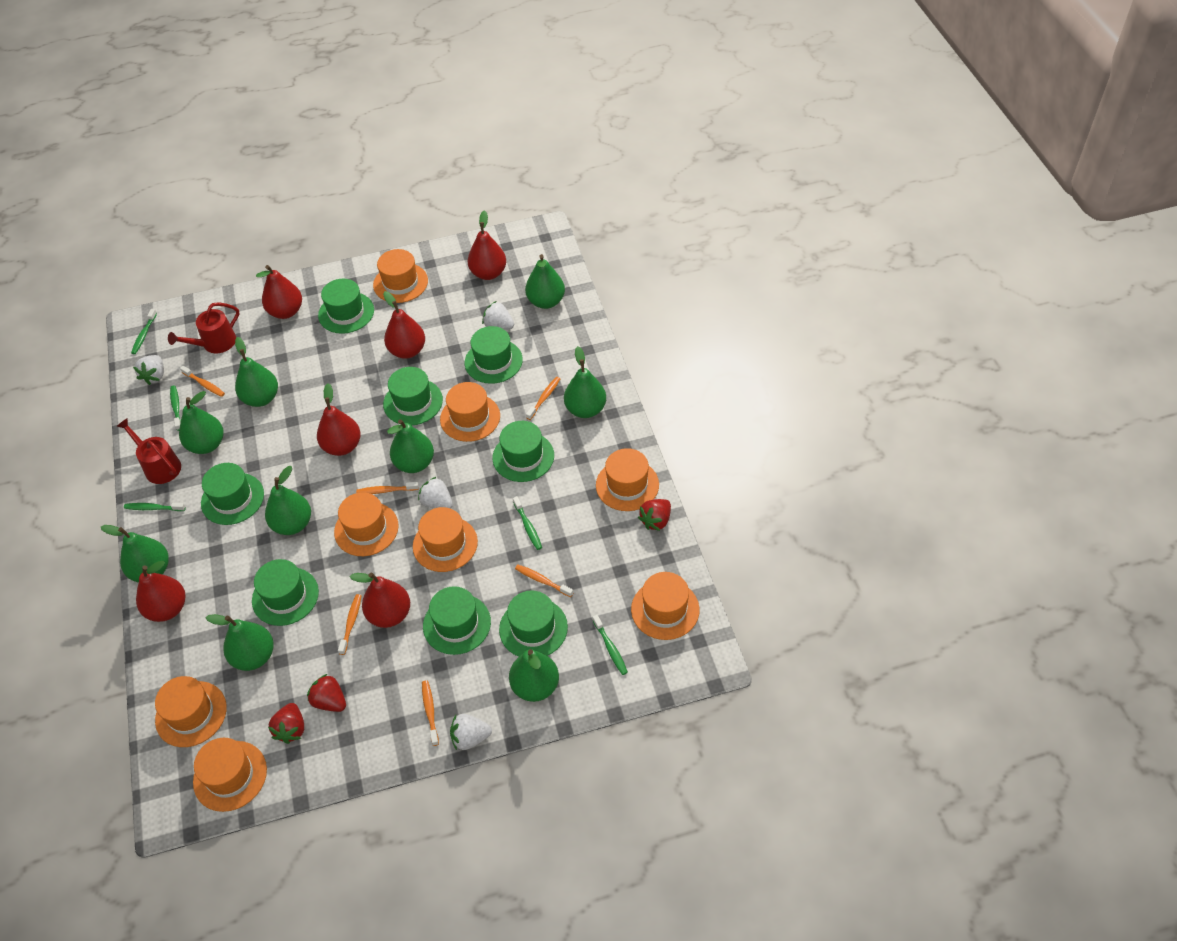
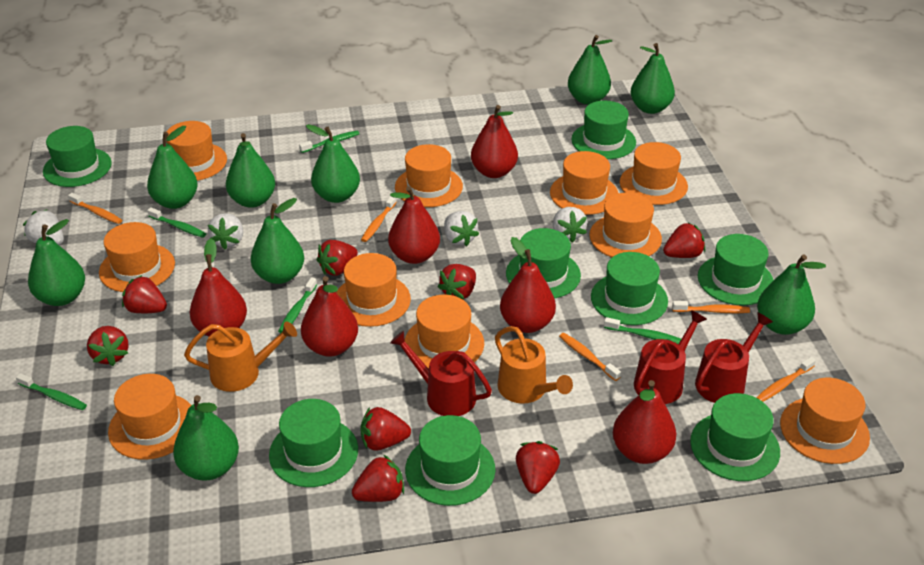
orange hat: [155,676,227,747] [193,738,267,812] [334,492,398,556] [373,249,428,303] [413,507,478,572] [440,382,500,442] [596,448,659,511] [631,572,700,640] = 8 -> [99,222,175,292] [108,374,191,460] [166,121,227,181] [336,253,411,327] [395,144,463,207] [405,295,484,369] [550,151,618,215] [589,193,662,257] [620,142,688,205] [780,378,870,464] = 10
orange toothbrush: [180,366,225,397] [338,594,362,655] [356,482,419,494] [422,680,439,746] [515,565,573,597] [526,377,560,420] = 6 -> [68,193,122,224] [361,196,397,242] [559,333,621,381] [672,301,750,313] [756,357,816,402] = 5
orange watering can: none = 0 -> [184,321,297,392] [495,326,573,404] = 2
red strawberry: [268,703,304,744] [307,674,346,712] [638,499,671,531] = 3 -> [87,326,129,366] [122,275,167,313] [317,240,358,276] [352,455,404,502] [360,407,411,451] [438,264,476,299] [516,441,560,494] [663,222,705,258] = 8
red watering can: [116,418,181,484] [168,302,240,353] = 2 -> [390,331,492,416] [634,310,707,404] [695,312,773,403] = 3

